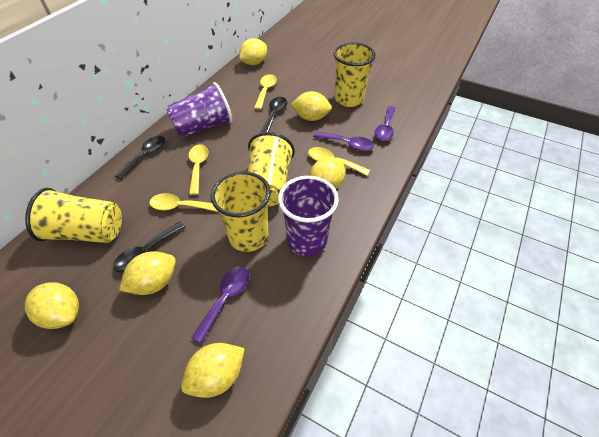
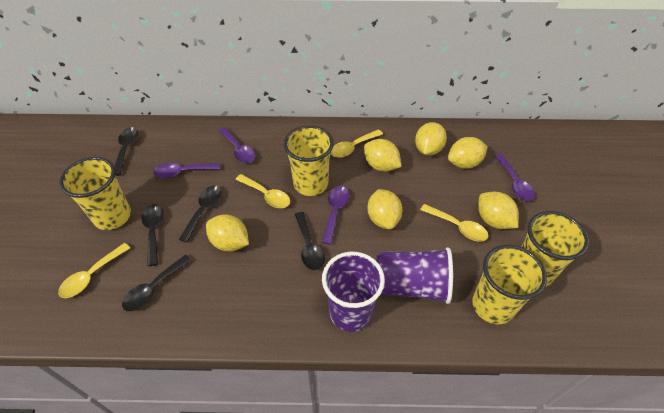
black spoon: [113,221,185,272] [115,136,165,180] [261,97,287,133] = 3 -> [115,127,138,176] [122,255,192,311] [141,204,164,266] [179,185,222,242] [295,212,325,270] = 5
purple spoon: [192,266,249,343] [313,132,374,151] [375,106,396,141] = 3 -> [153,163,220,178] [218,127,255,163] [322,186,349,245] [495,154,535,201] = 4

